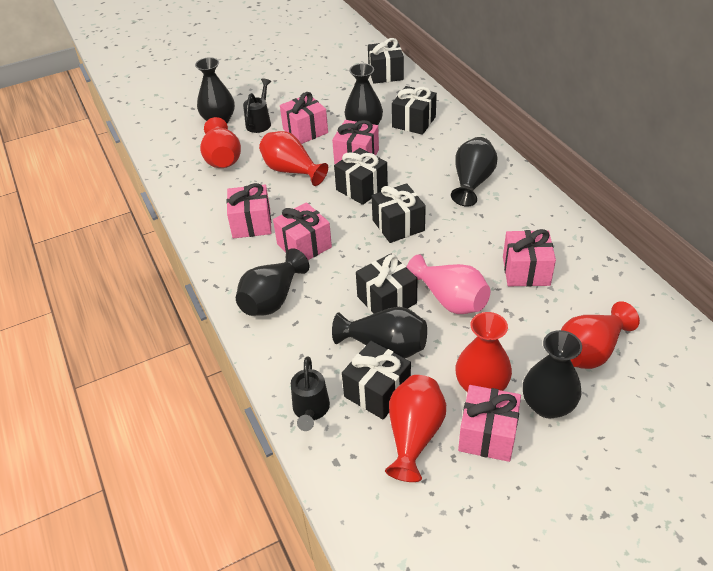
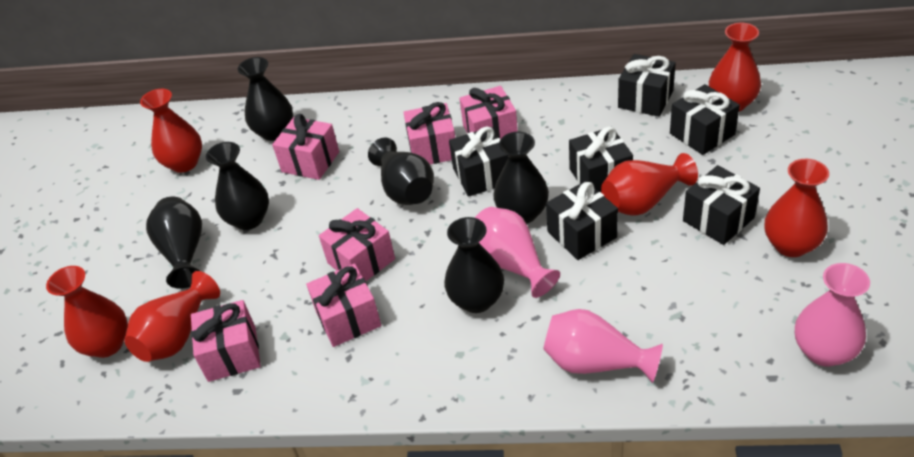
black watering can: [243,78,271,133] [291,357,330,431] = 2 -> none = 0
pink vase: [406,254,490,314] = 1 -> [475,207,560,298] [543,309,663,383] [795,263,870,367] = 3
red vase: [200,117,241,168] [259,131,328,186] [385,375,446,482] [455,312,512,392] [561,301,640,369] = 5 -> [46,266,128,358] [124,271,220,362] [140,89,202,173] [601,153,698,216] [709,23,761,111] [765,159,829,257] = 6

